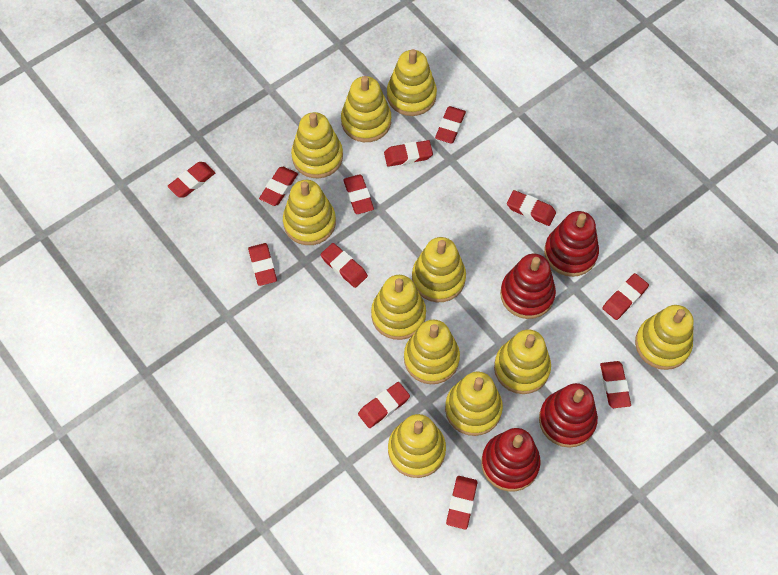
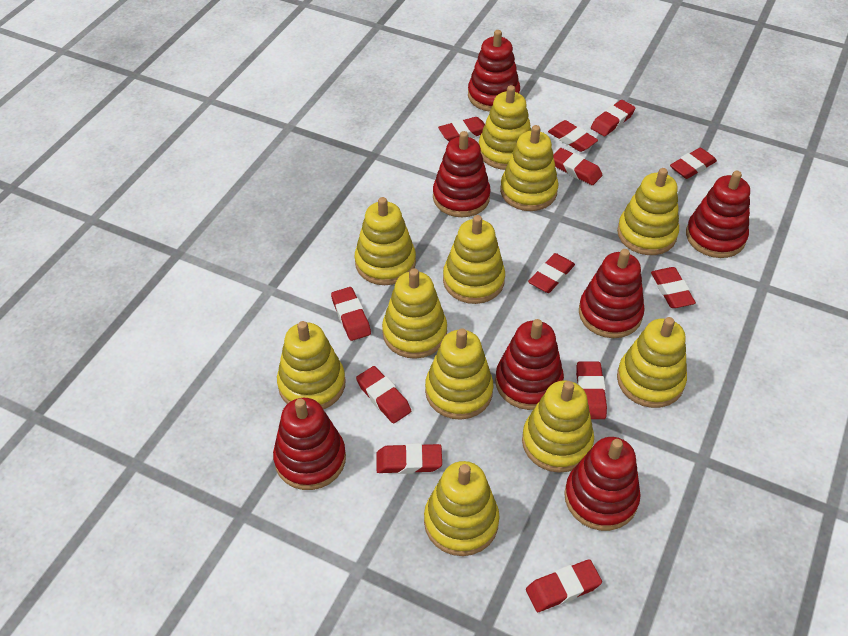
red stacking toy: [481,428,541,491] [500,254,556,319] [539,383,598,448] [544,211,599,277] = 4 -> [273,398,346,490] [433,131,491,217] [468,30,520,112] [495,319,564,410] [564,437,641,531] [579,249,645,338] [686,171,750,258] = 7

